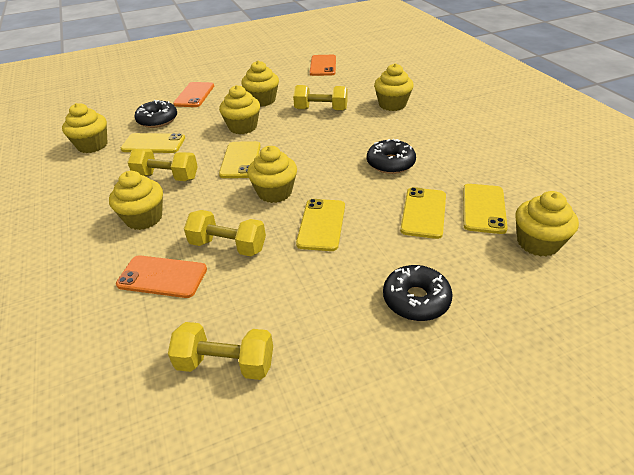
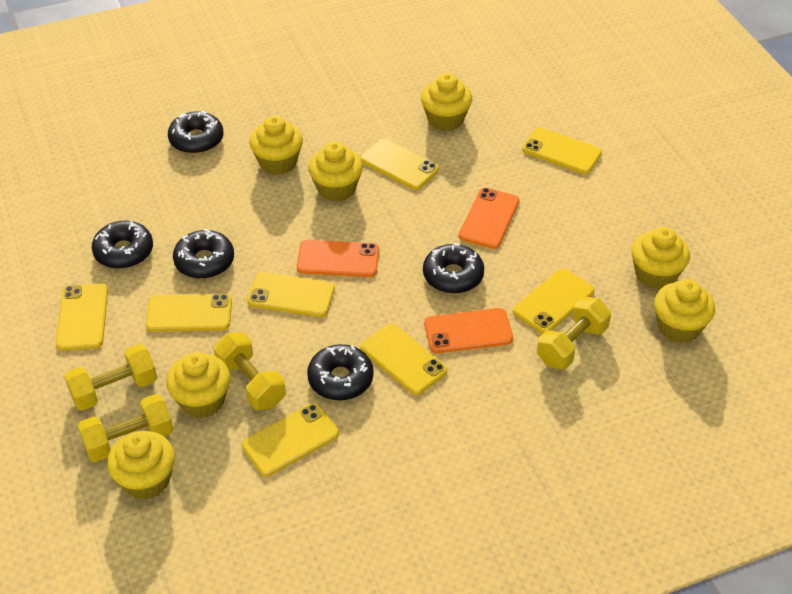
black donut: [134,100,177,128] [367,139,416,174] [383,265,453,321] = 3 -> [92,221,153,269] [168,111,224,154] [173,229,234,279] [307,344,374,400] [423,243,484,294] = 5
yellow phone: [121,133,185,153] [219,141,261,178] [296,199,345,251] [400,187,446,239] [463,184,508,234] = 5 -> [56,284,108,350] [146,294,232,332] [242,403,339,476] [247,272,335,317] [360,139,439,190] [360,324,447,395] [513,269,595,334] [522,127,602,174] = 8

